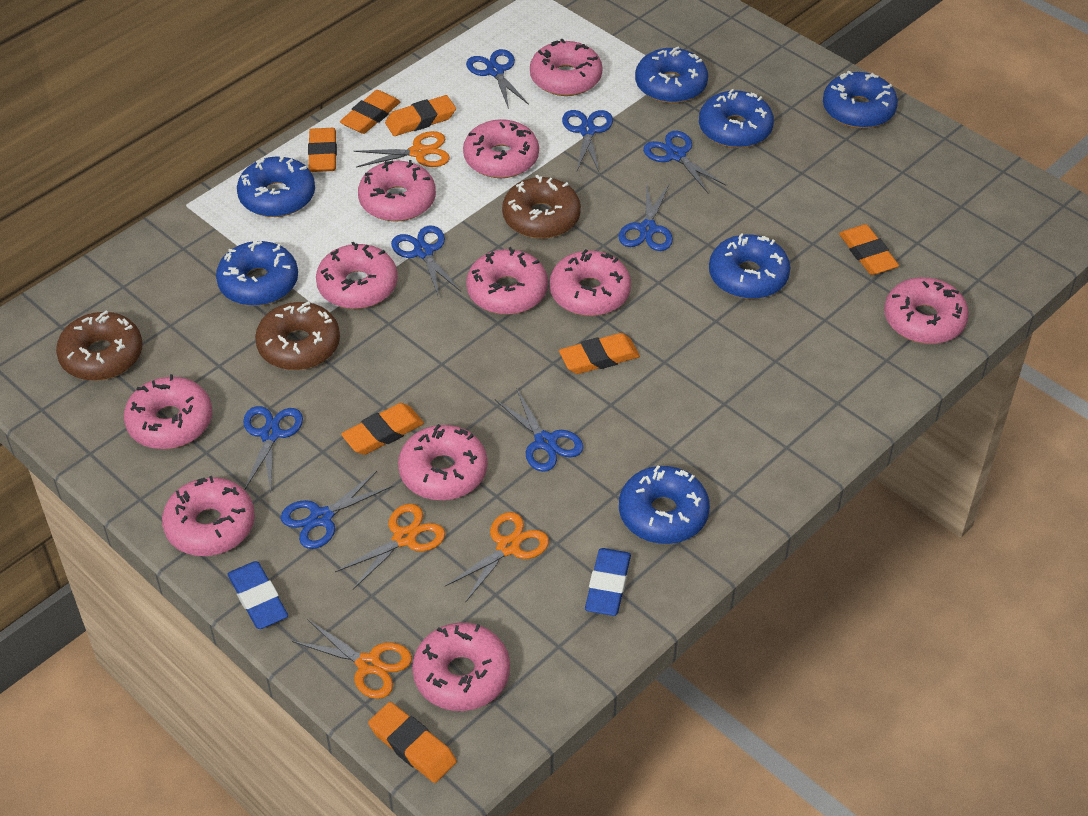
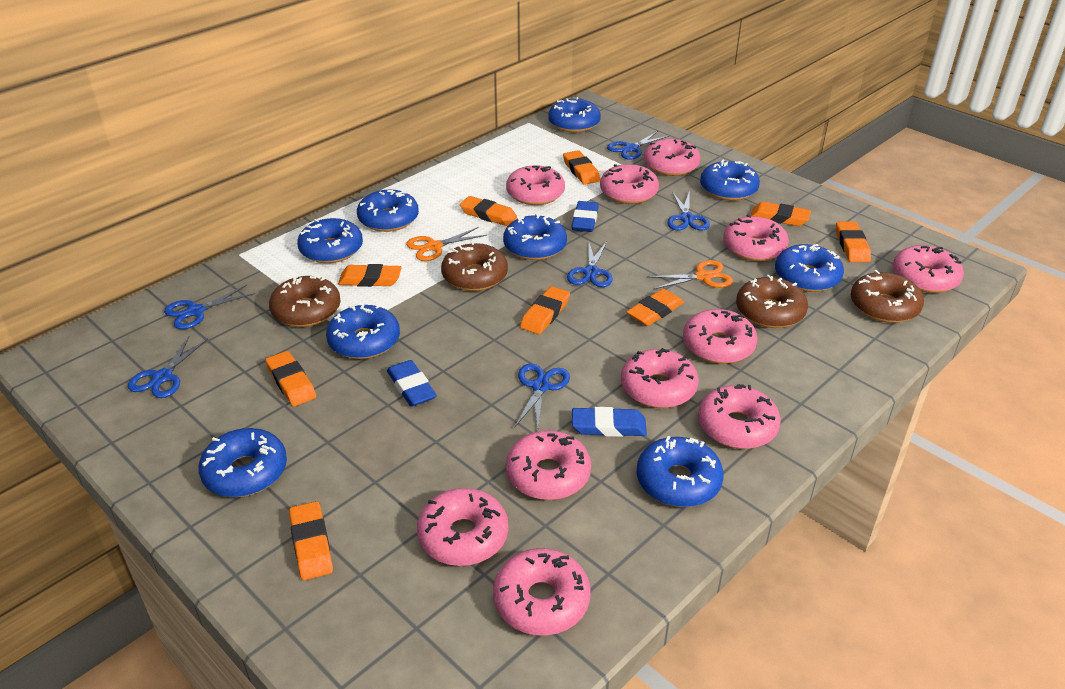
blue donut: [216,240,298,306] [237,154,315,217] [619,465,710,544] [635,47,708,103] [699,89,774,148] [709,233,790,299] [823,71,898,129] = 7 -> [198,428,287,497] [297,218,363,263] [326,304,400,359] [357,190,419,232] [503,213,567,260] [548,97,601,132] [637,436,724,507] [700,160,760,201] [775,244,844,292] = 9
blue eraser: [227,561,288,629] [585,548,631,616] = 2 -> [387,360,437,407] [571,201,599,232] [572,407,647,437] = 3
blue scissors: [243,406,303,491] [281,471,392,549] [391,226,461,297] [466,49,529,109] [495,388,584,472] [562,110,613,172] [618,183,673,251] [643,131,726,193] = 8 -> [128,336,208,398] [164,285,255,329] [514,364,570,430] [567,240,613,287] [607,131,669,160] [667,190,710,230] = 6
brown donut: [56,310,142,381] [255,301,340,370] [502,175,581,239] = 3 -> [269,275,340,327] [441,241,508,291] [736,275,808,328] [851,270,924,323] = 4
orange eraser: [308,128,337,172] [340,90,400,134] [341,403,424,455] [368,702,457,783] [385,95,456,136] [559,333,640,374] [839,224,899,275] = 7 -> [265,351,317,406] [289,501,333,580] [338,264,402,287] [460,196,517,226] [520,286,570,335] [563,150,600,185] [626,289,684,326] [751,202,811,226] [836,221,871,262] = 9
orange scissors: [292,619,412,699] [335,504,445,589] [353,131,450,167] [445,512,549,603] = 4 -> [406,227,487,261] [647,260,733,290] = 2

